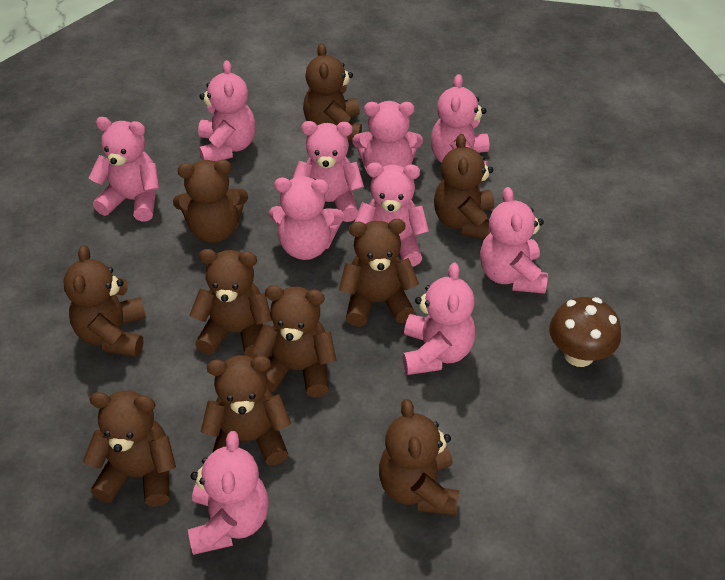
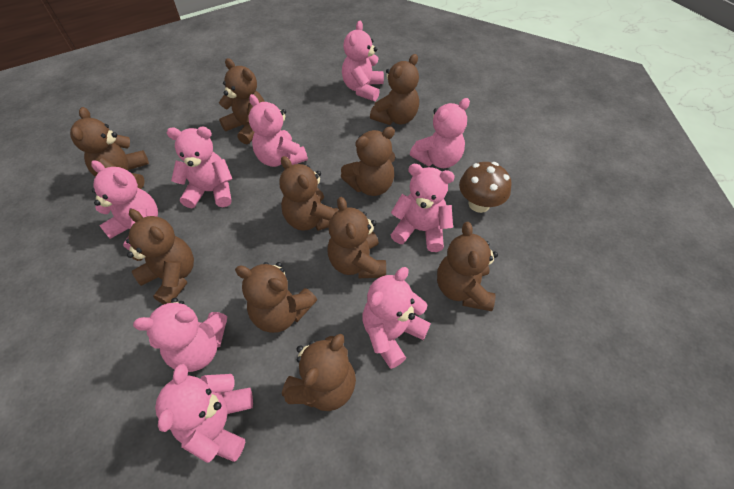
pink teddy bear: [89,117,160,222] [188,431,269,555] [198,60,256,162] [269,176,344,260] [293,121,364,222] [353,101,423,171] [354,162,429,267] [403,262,475,375] [431,74,489,166] [480,187,548,294] = 10 -> [91,160,158,250] [133,298,227,372] [155,364,253,463] [167,127,232,208] [248,94,308,167] [342,21,384,101] [362,267,431,369] [391,164,455,252] [410,98,470,168] = 9

